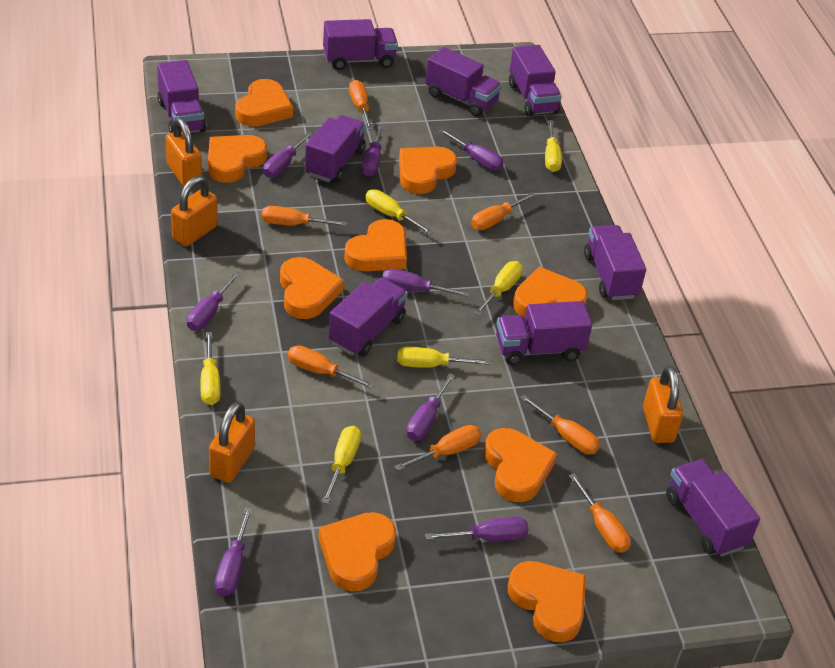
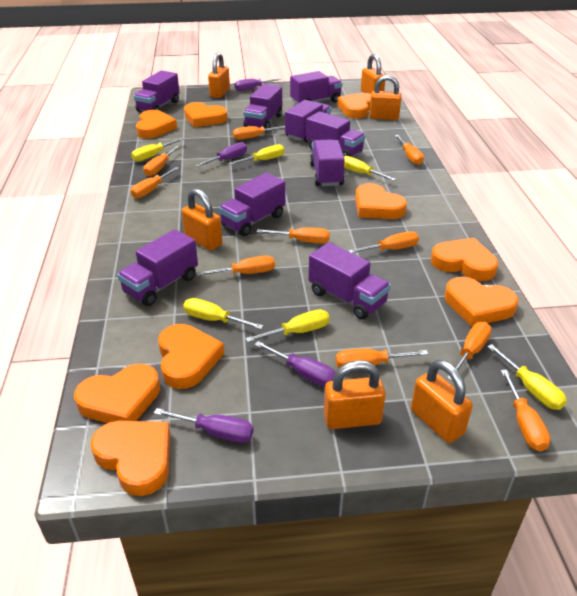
orange padlock: [165,118,202,186] [171,176,218,246] [209,402,255,483] [643,366,683,443] = 4 -> [182,188,222,251] [208,52,230,98] [324,360,386,429] [361,54,385,94] [369,75,402,120] [411,360,473,443] = 6
orange screwdriver: [262,206,347,226] [288,345,375,389] [349,80,373,130] [395,425,482,471] [471,192,536,230] [520,395,600,454] [569,473,631,553] = 7 -> [131,167,179,198] [143,145,180,176] [196,256,275,276] [233,126,285,140] [257,227,330,243] [336,348,428,368] [348,231,419,253] [395,135,424,165] [447,322,492,381] [501,370,551,452] = 10
purple screwdriver: [187,271,240,331] [215,507,253,596] [263,131,313,178] [361,125,384,177] [382,269,470,297] [406,373,455,441] [425,517,529,541] [439,129,504,171] = 8 -> [154,408,253,443] [196,142,247,167] [234,78,281,91] [254,341,335,387] = 4

